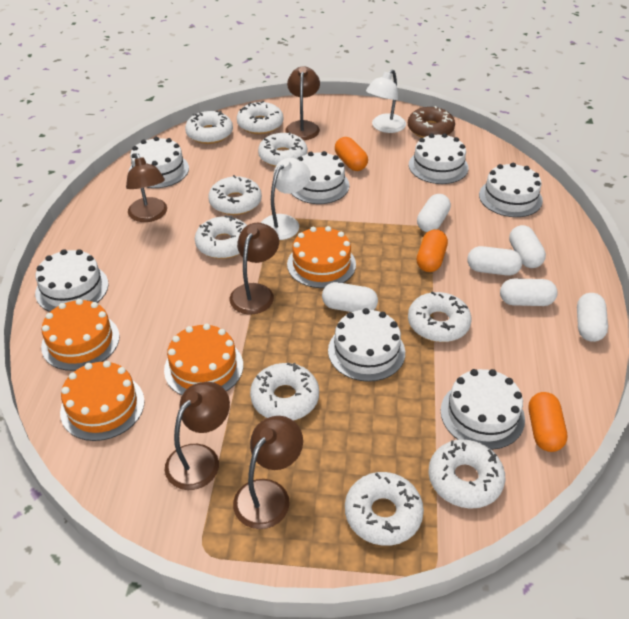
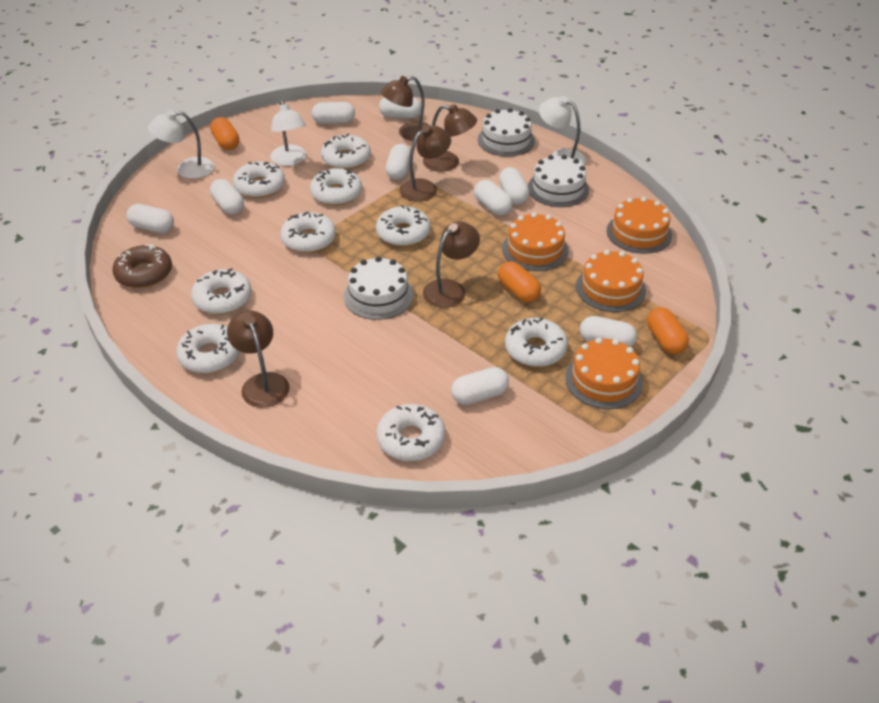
white cake: [35,249,109,312] [128,137,189,188] [291,151,349,204] [328,308,405,382] [409,133,468,184] [440,369,525,450] [479,163,543,217] = 7 -> [344,256,414,320] [478,108,535,157] [528,155,589,207] = 3
white capsule: [322,282,378,312] [417,194,451,232] [467,246,522,276] [500,278,558,306] [509,225,546,268] [577,293,608,342] = 6 -> [126,204,174,233] [210,179,244,215] [312,102,355,124] [379,97,421,118] [386,144,411,180] [451,367,509,405] [474,180,513,215] [499,167,529,205] [580,316,637,347] = 9
white lamp: [261,158,310,240] [366,70,406,133] = 2 -> [148,110,214,179] [270,100,307,166] [539,96,586,166] = 3

